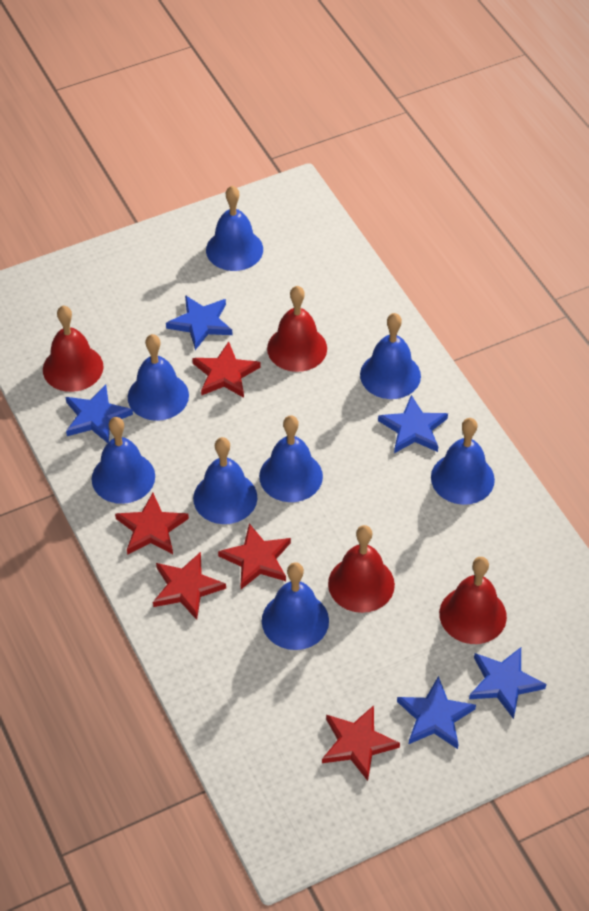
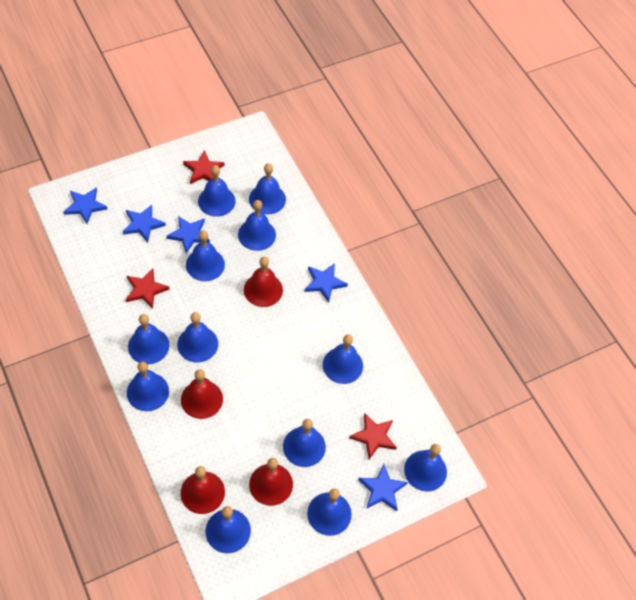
blue bell: [92,417,155,504] [128,334,189,421] [193,437,257,524] [206,186,263,271] [259,415,323,502] [262,562,329,650] [360,313,421,399] [431,418,495,505] = 8 -> [127,361,169,411] [128,314,169,364] [177,312,218,363] [186,230,225,281] [198,165,235,217] [206,506,251,553] [238,200,276,251] [249,163,286,214] [283,419,326,467] [307,489,352,536] [323,334,363,384] [404,444,447,492] = 12
red star: [115,493,189,555] [153,552,226,620] [192,342,261,398] [218,523,291,589] [322,705,400,781] = 5 -> [126,269,170,309] [183,150,225,184] [349,413,397,459] = 3

